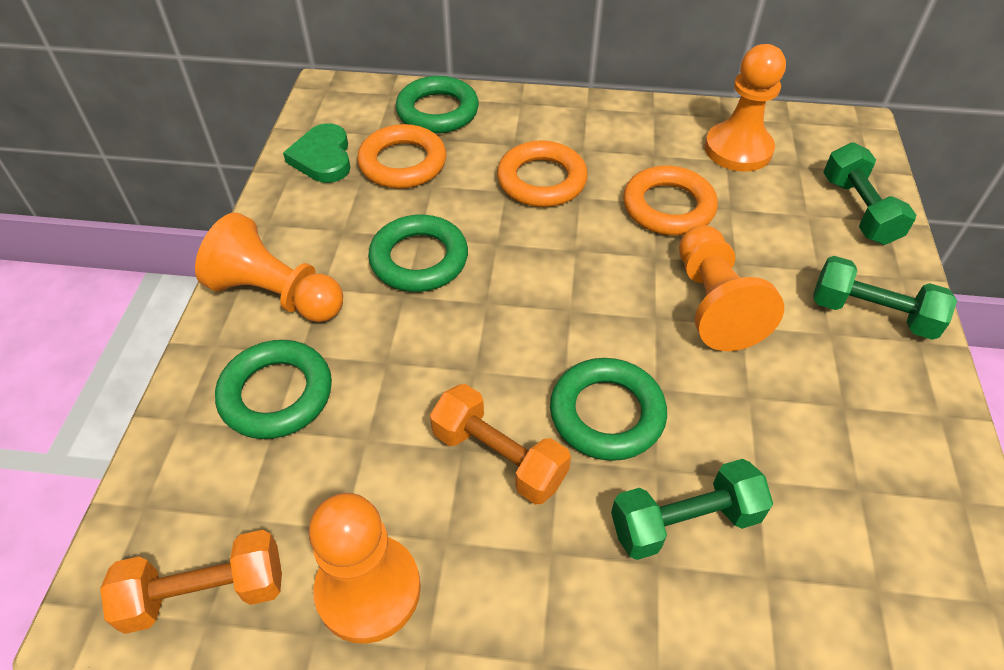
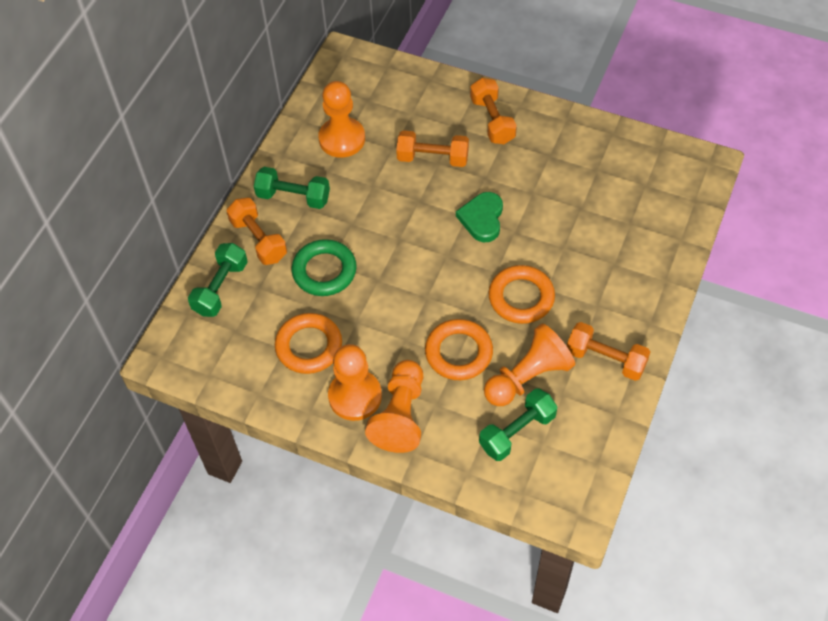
green ring: [215,340,332,439] [368,215,468,292] [396,76,479,134] [550,358,667,461] = 4 -> [292,239,356,296] = 1
orange dumbbell: [100,530,282,634] [430,384,571,504] = 2 -> [227,198,287,265] [396,130,469,167] [470,78,517,144] [567,322,650,381] = 4

